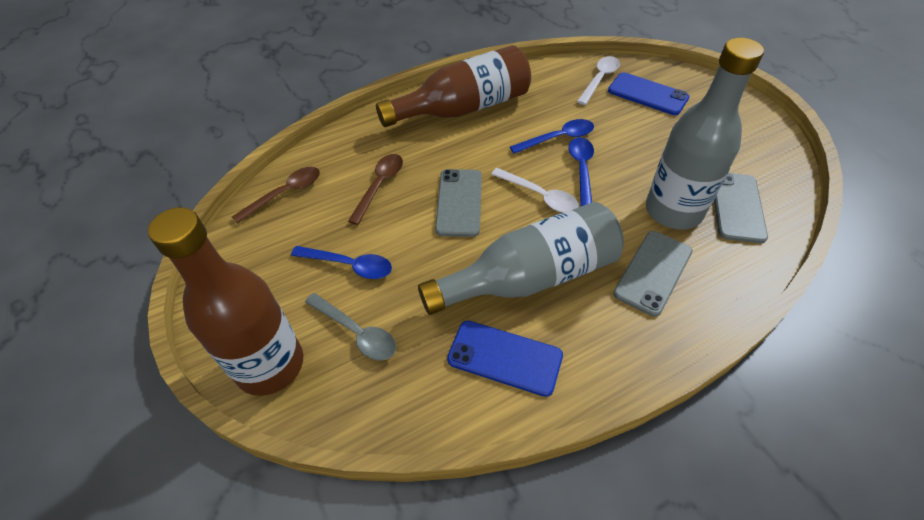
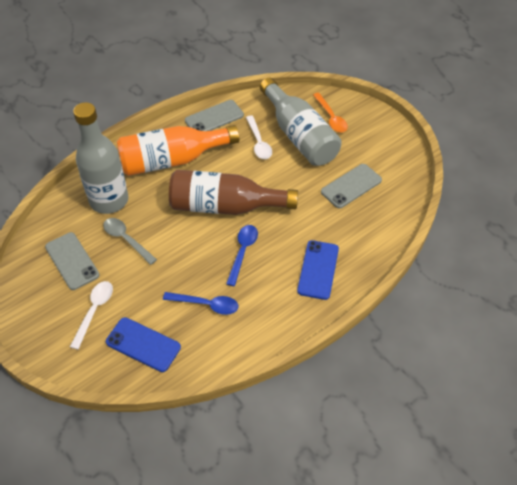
blue spoon: [291,246,392,279] [510,119,594,154] [569,137,594,206] = 3 -> [163,292,238,315] [226,225,258,286] = 2
brown bottle: [148,207,303,396] [376,45,531,127] = 2 -> [169,170,298,215] = 1
brown spoon: [232,167,320,224] [348,154,403,225] = 2 -> none = 0
orange bottle: none = 0 -> [117,125,239,176] = 1
orange spoon: none = 0 -> [313,93,348,133] = 1

